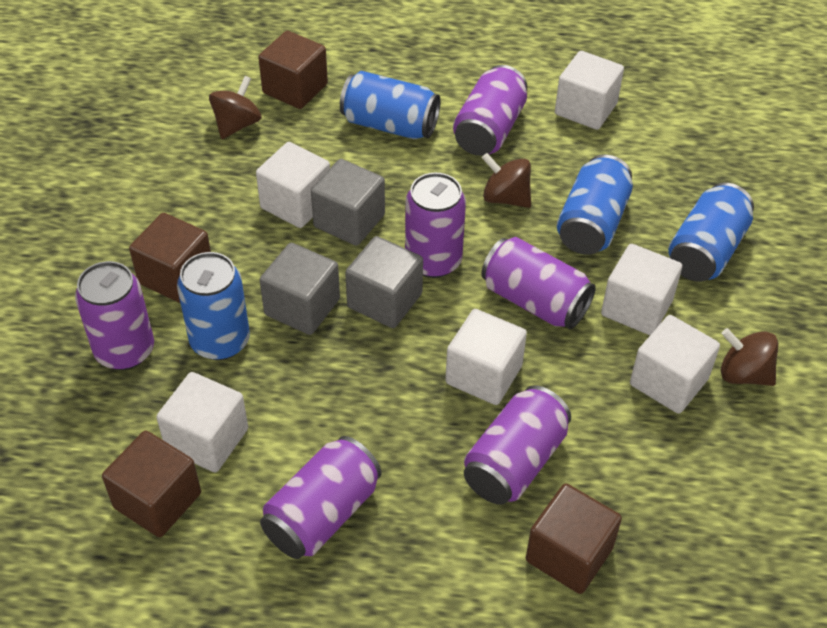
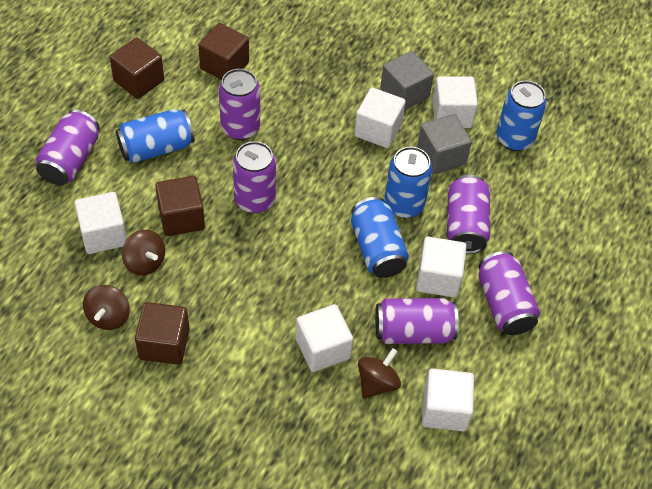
grey cube: [260,243,340,335] [311,159,385,246] [345,236,423,328] = 3 -> [380,51,434,110] [417,114,472,174] = 2

